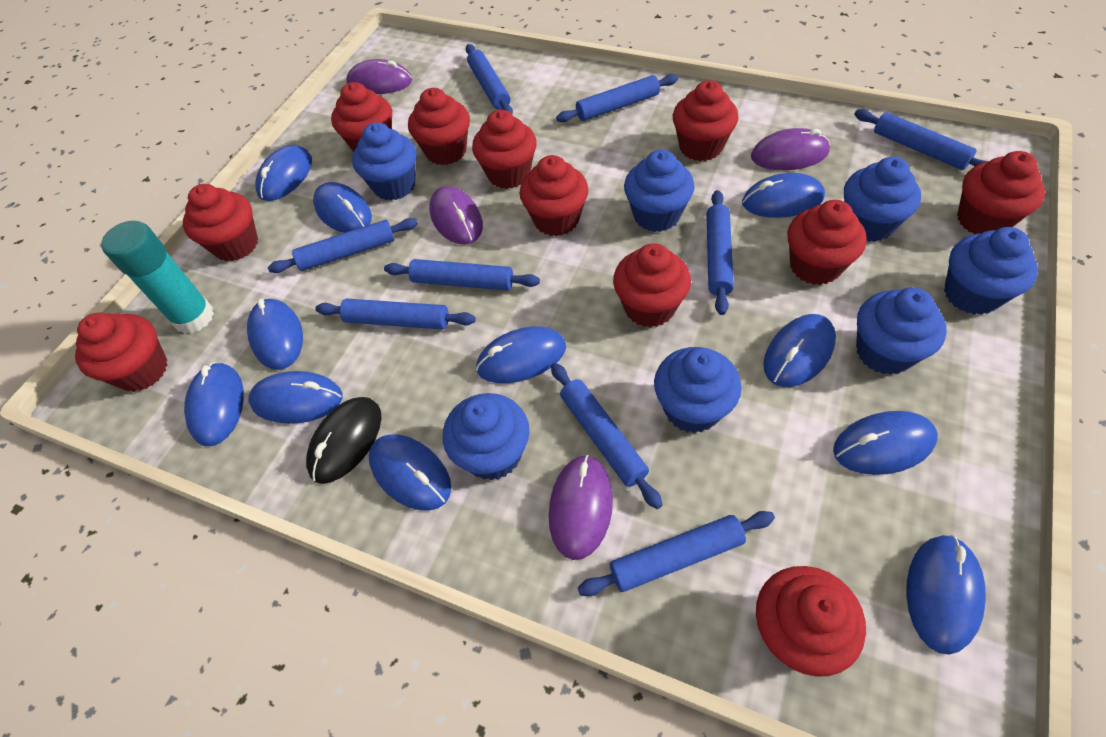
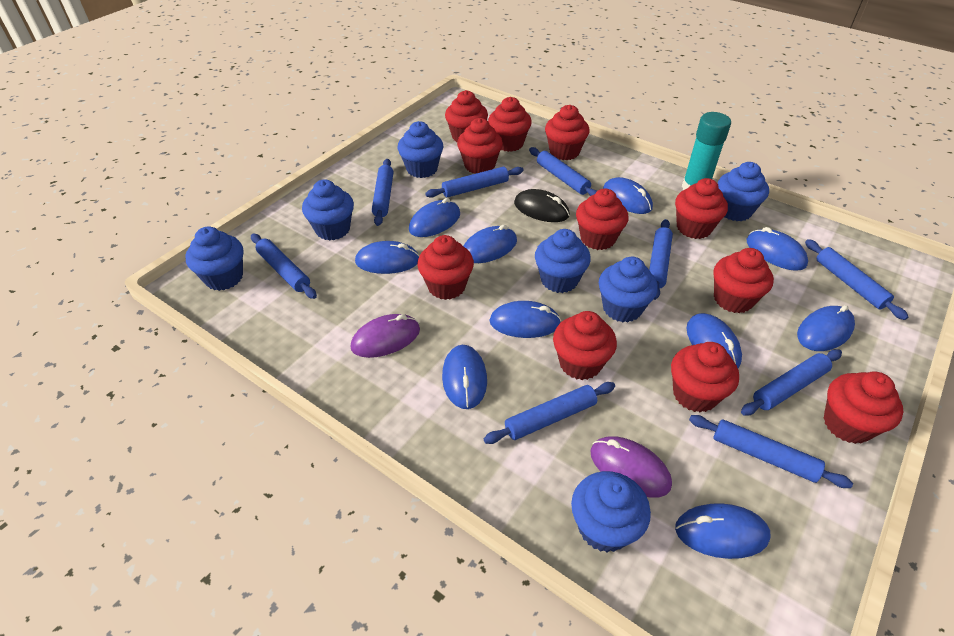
blue mouse: [184,362,244,446] [247,299,303,370] [248,371,342,424] [255,145,312,201] [313,182,372,233] [369,434,451,511] [476,326,566,383] [742,173,825,218] [763,314,836,387] [833,411,938,475] [906,535,986,655] = 11 -> [355,241,419,274] [409,198,460,237] [442,345,487,409] [463,224,517,263] [489,301,561,338] [603,177,653,214] [675,503,771,559] [686,313,742,368] [747,227,808,271] [797,305,855,351] = 10
purple mouse: [347,59,412,94] [429,186,483,245] [549,455,613,560] [751,128,830,170] = 4 -> [351,314,420,358] [590,436,672,498] = 2

